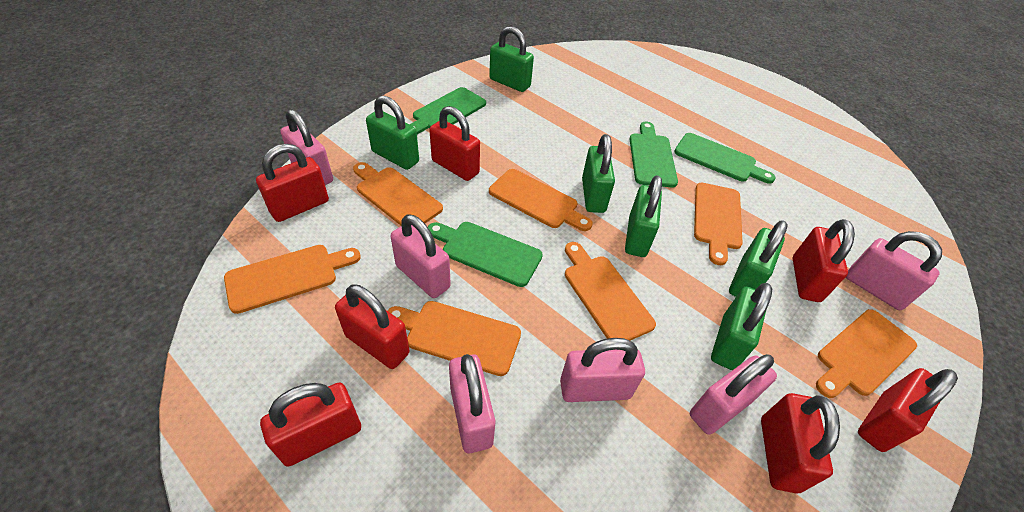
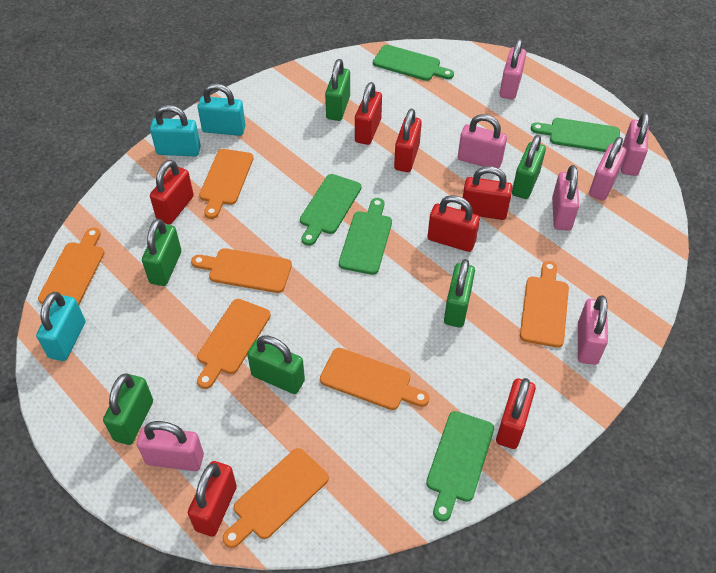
green cutting board: [409,87,486,134] [428,222,543,287] [629,122,678,187] [674,133,776,184] = 4 -> [300,174,362,246] [339,198,392,275] [373,45,454,81] [426,411,494,522] [531,118,620,152] = 5
pink padlock: [280,109,333,185] [391,214,451,298] [449,354,496,453] [560,338,645,402] [690,354,777,435] [846,231,942,310] = 6 -> [137,421,204,471] [458,114,507,168] [499,39,526,100] [552,165,580,231] [578,295,608,365] [589,137,626,201] [621,112,649,176] = 7
turquoise padlock: none = 0 -> [36,292,85,361] [150,105,201,156] [198,83,246,136] = 3

